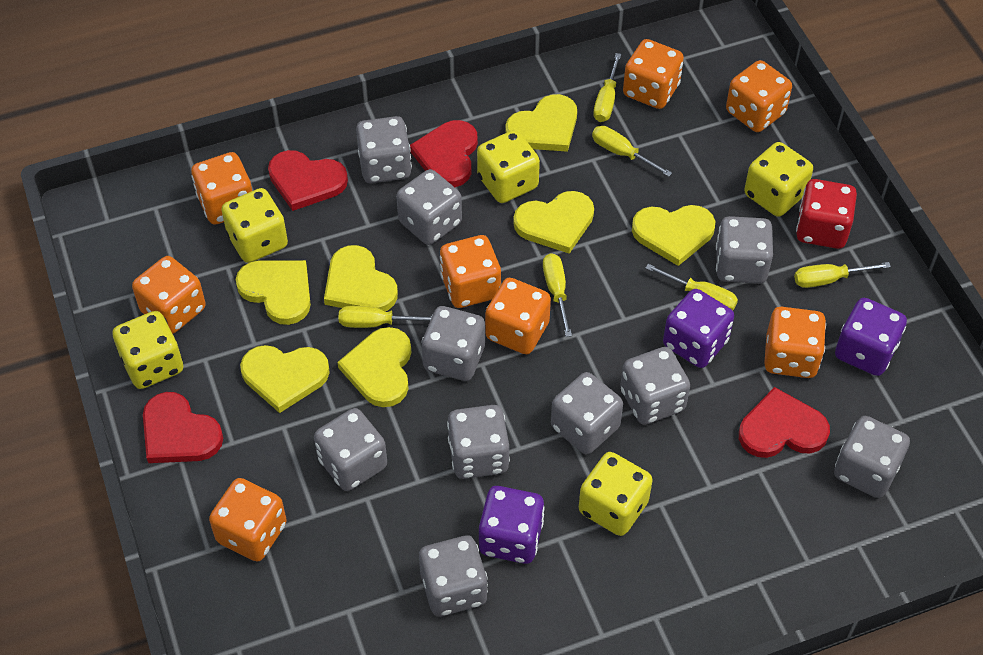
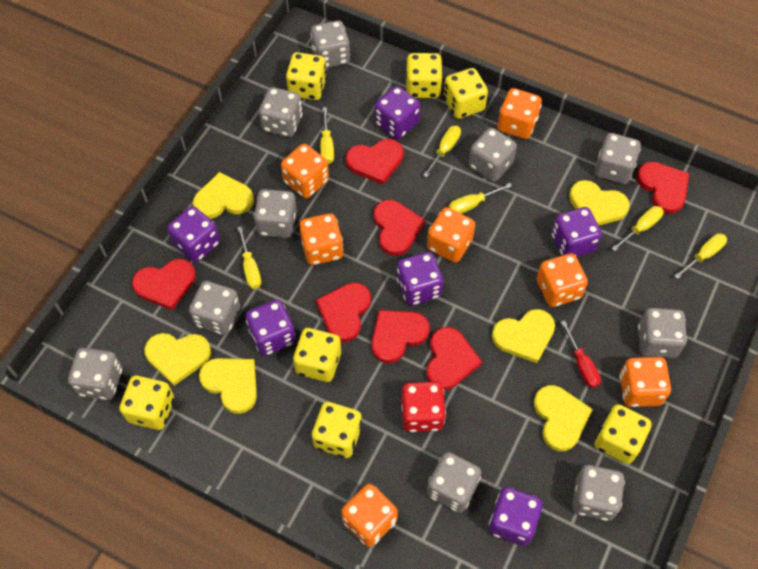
orange dice: [132,256,206,334] [191,152,252,225] [209,478,287,562] [440,235,501,308] [485,278,551,354] [623,39,684,109] [726,60,792,132] [764,307,826,378] = 8 -> [281,144,329,198] [299,213,344,265] [341,484,398,547] [427,207,475,263] [497,88,542,139] [537,253,588,307] [619,357,671,407] = 7
purple dice: [479,486,545,564] [663,289,734,368] [835,298,907,376] = 3 -> [167,206,220,263] [245,299,296,356] [375,86,420,139] [397,252,443,306] [489,487,543,546] [551,207,602,257] = 6
red heart: [143,392,223,463] [268,150,348,211] [410,120,478,187] [739,387,830,458] = 4 -> [132,259,196,310] [316,283,371,342] [346,139,404,185] [371,310,430,363] [374,200,426,255] [426,327,482,390] [636,162,690,214] = 7
red screwdriver: none = 0 -> [561,320,601,388] = 1
yellow dice: [113,311,183,389] [221,188,288,263] [477,130,540,203] [579,452,653,536] [744,142,813,217] = 5 -> [119,375,174,430] [286,52,327,100] [293,328,341,382] [312,402,362,458] [406,53,443,98] [444,68,488,119] [595,404,652,464] = 7
yellow heart: [236,260,311,325] [240,345,330,413] [324,245,398,311] [337,327,411,407] [506,94,577,152] [513,191,594,254] [632,205,715,266] = 7 -> [144,333,211,386] [193,172,254,219] [199,358,257,414] [492,309,555,363] [534,385,593,451] [569,180,630,226] = 6

